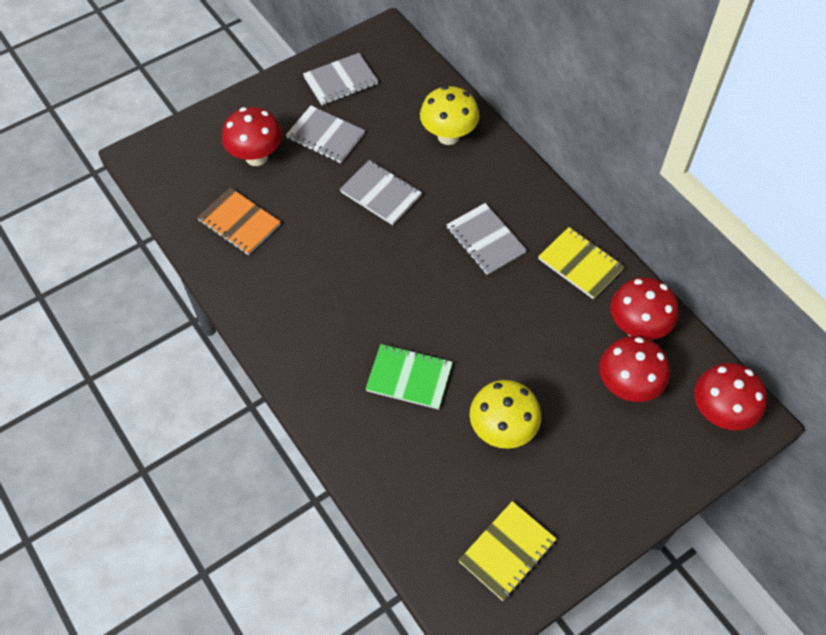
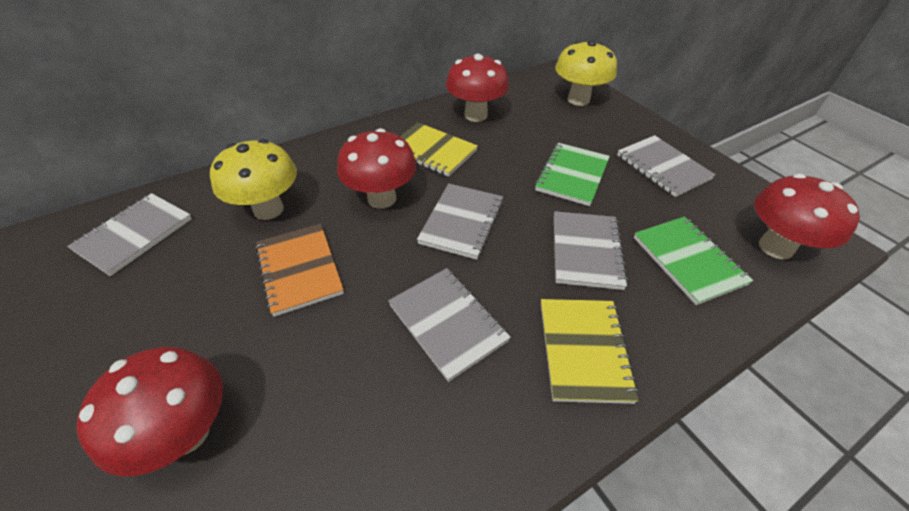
green notebook: [366,344,453,410] = 1 -> [535,143,610,206] [634,217,753,305] = 2
grey notebook: [286,106,365,163] [303,53,378,105] [340,160,422,225] [446,203,527,275] = 4 -> [67,193,192,276] [388,268,511,382] [417,184,504,260] [554,211,628,290] [617,135,716,197] = 5

